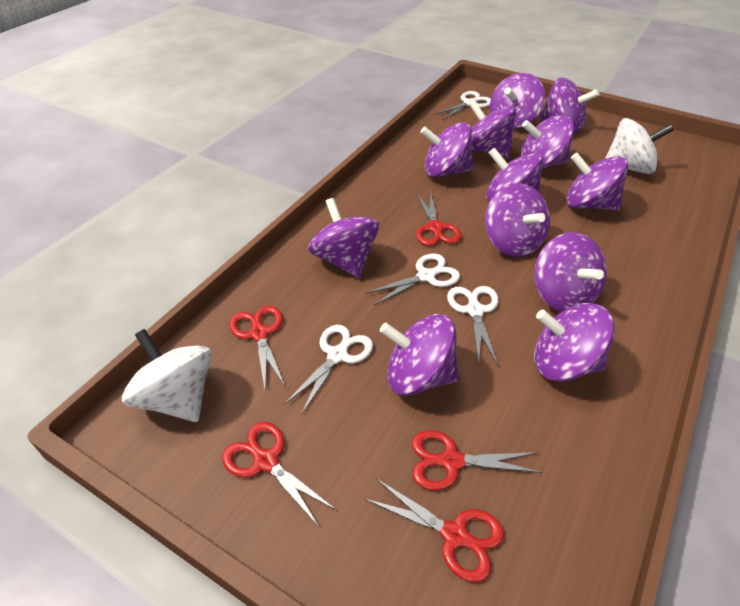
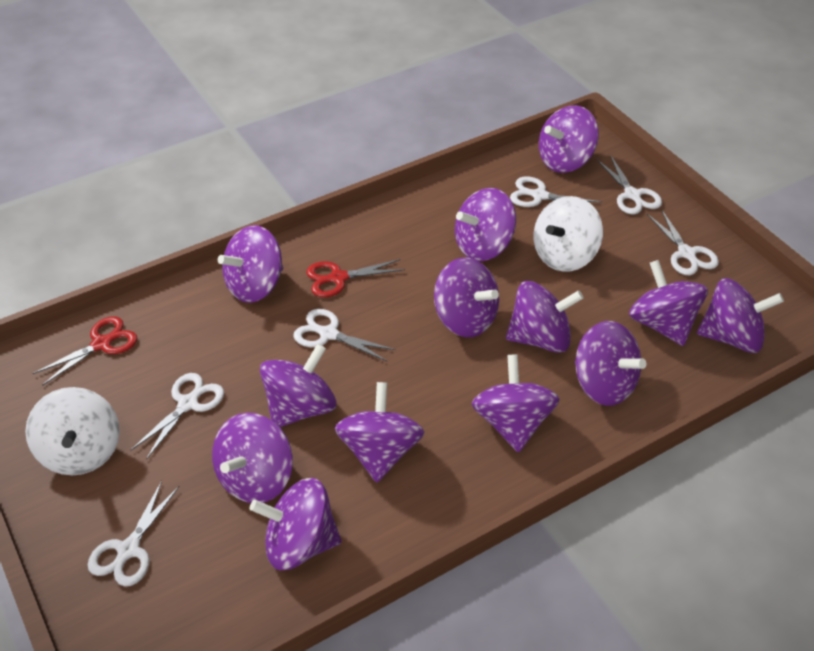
purple spinning top: [308,198,379,278] [380,314,459,396] [420,122,473,177] [469,100,517,158] [485,183,550,257] [486,148,543,202] [490,73,545,129] [520,115,574,169] [534,232,607,312] [534,303,615,382] [540,78,599,133] [566,153,628,211] = 12 -> [212,413,293,503] [218,225,283,303] [250,478,341,570] [260,344,336,427] [335,382,425,482] [434,257,499,337] [455,188,516,261] [472,354,560,453] [506,281,584,353] [539,105,599,173] [575,321,646,406] [629,260,708,346] [697,278,784,353] = 13
red scissors: [222,422,336,527] [229,305,285,388] [365,479,504,582] [412,430,543,491] [416,191,462,246] = 5 -> [33,316,138,386] [306,259,405,297] = 2
white scissors: [284,325,373,415] [365,253,460,305] [434,91,491,120] [447,286,498,365] = 4 -> [88,481,179,586] [131,373,224,460] [293,309,396,362] [510,176,602,212] [597,156,662,214] [647,209,719,275] = 6

